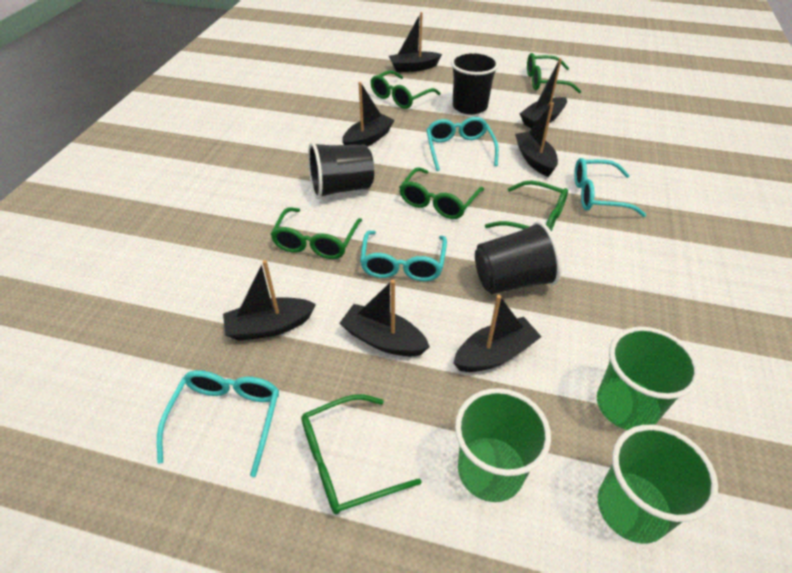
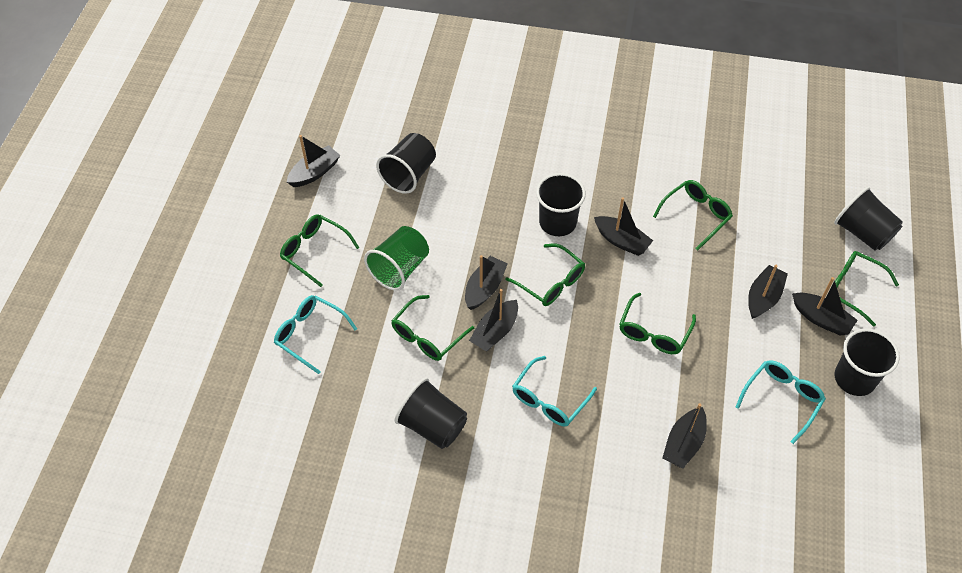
black cup: [308,142,374,199] [451,52,499,115] [475,221,561,294] = 3 -> [376,133,436,194] [394,378,467,449] [536,173,586,236] [834,187,903,251] [834,329,900,396] = 5
green cup: [455,388,551,502] [597,327,700,430] [598,425,718,543] = 3 -> [364,226,429,291] = 1
turquoise glasses: [157,370,279,477] [360,231,447,281] [426,117,499,171] [574,158,646,217] = 4 -> [274,295,357,374] [512,356,597,427] [736,360,826,444] = 3

